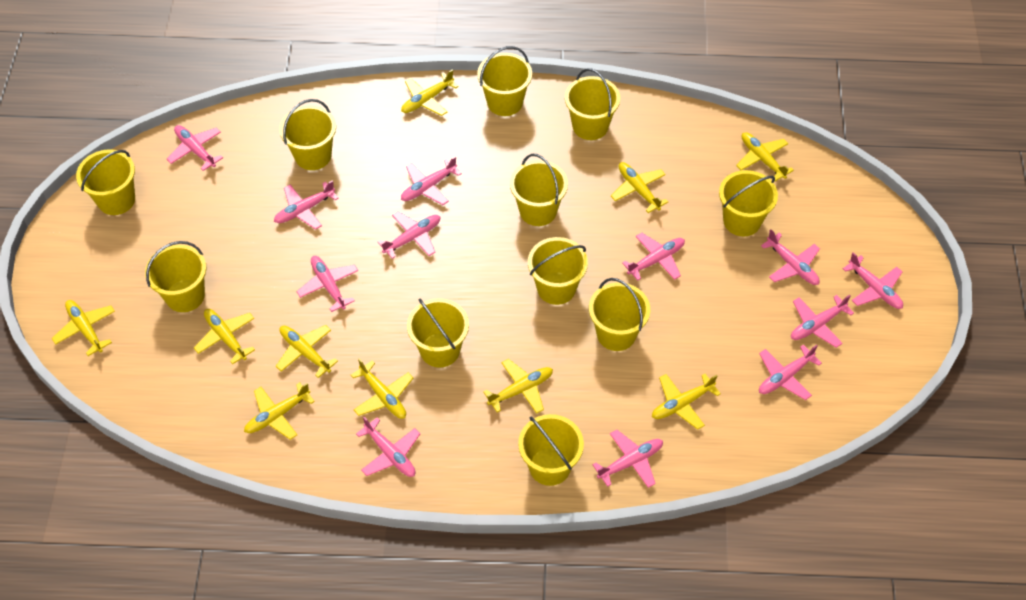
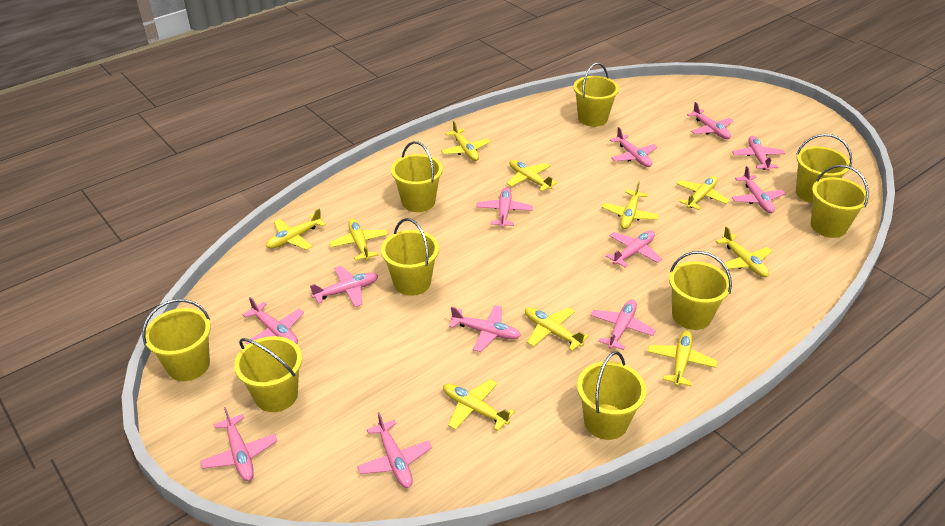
yellow bucket: [76,149,135,215] [145,241,207,312] [279,99,336,170] [407,298,469,368] [477,46,532,116] [510,154,568,226] [518,414,584,486] [528,237,588,305] [565,68,620,140] [589,278,650,351] [719,170,778,236] = 11 -> [142,299,211,381] [234,336,302,412] [381,218,439,296] [391,141,443,212] [573,63,619,127] [577,351,647,440] [669,251,732,330] [796,134,852,203] [811,165,869,238] = 9

